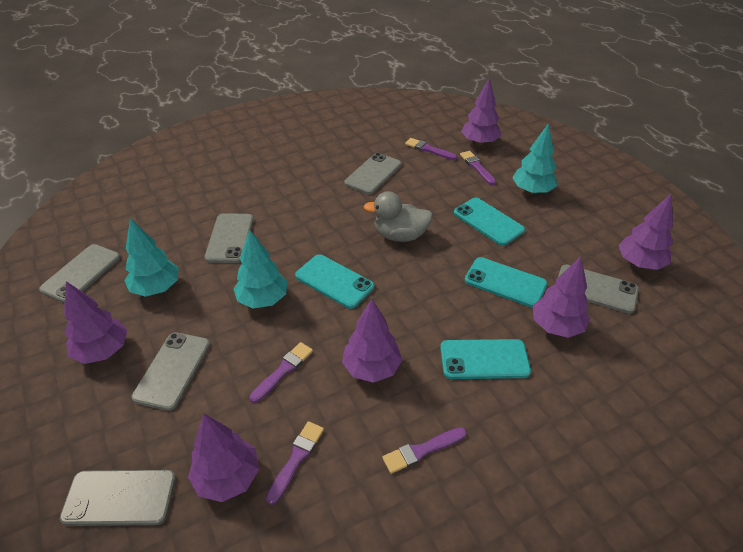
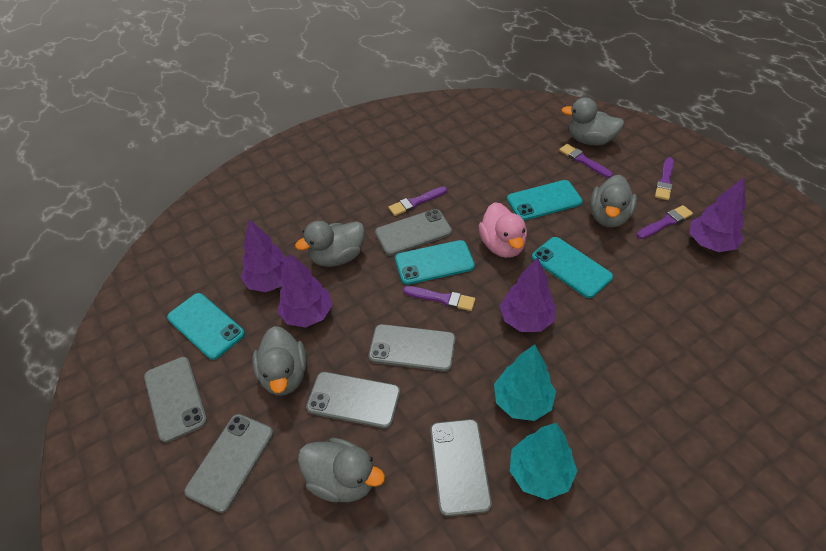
grey duck: [364,191,433,242] = 1 -> [252,326,307,396] [295,221,365,267] [298,438,385,503] [562,97,624,146] [590,175,637,228] = 5
pink duck: none = 0 -> [478,202,527,258] = 1
purple tree: [64,281,127,364] [188,414,259,502] [342,299,402,383] [461,77,501,145] [533,257,590,338] [618,193,673,270] = 6 -> [241,219,288,292] [278,253,332,327] [500,257,556,332] [690,177,746,252] = 4
turquoise tree: [124,218,179,297] [234,229,287,308] [512,123,557,194] = 3 -> [494,344,556,421] [510,423,577,500] = 2

